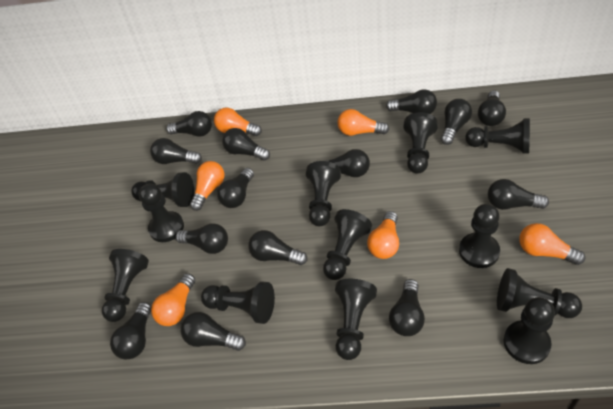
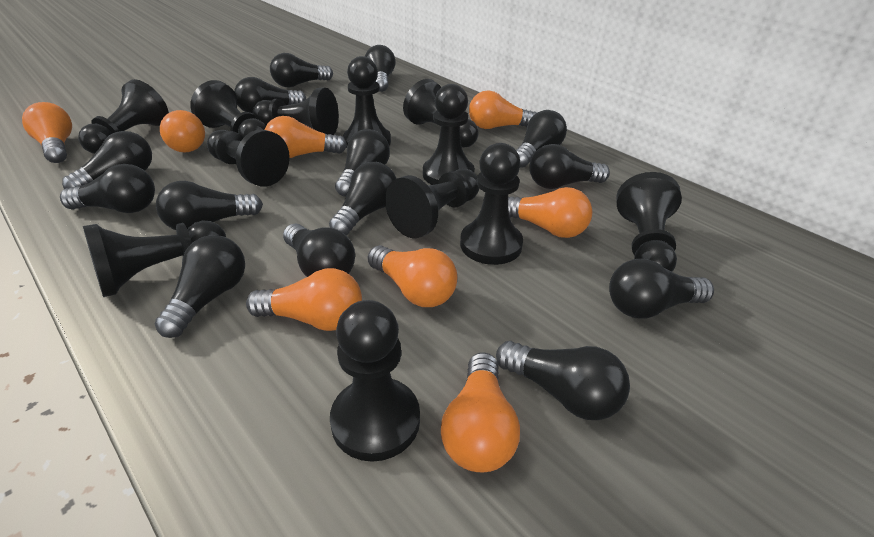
orange light bulb: [151,273,195,326] [190,161,224,211] [214,108,262,136] [337,109,390,136] [367,211,399,259] [519,223,585,265] = 6 -> [22,102,72,163] [160,110,205,153] [246,268,362,331] [265,116,347,158] [368,245,457,307] [441,352,520,472] [469,90,536,129] [508,187,592,238] = 8

